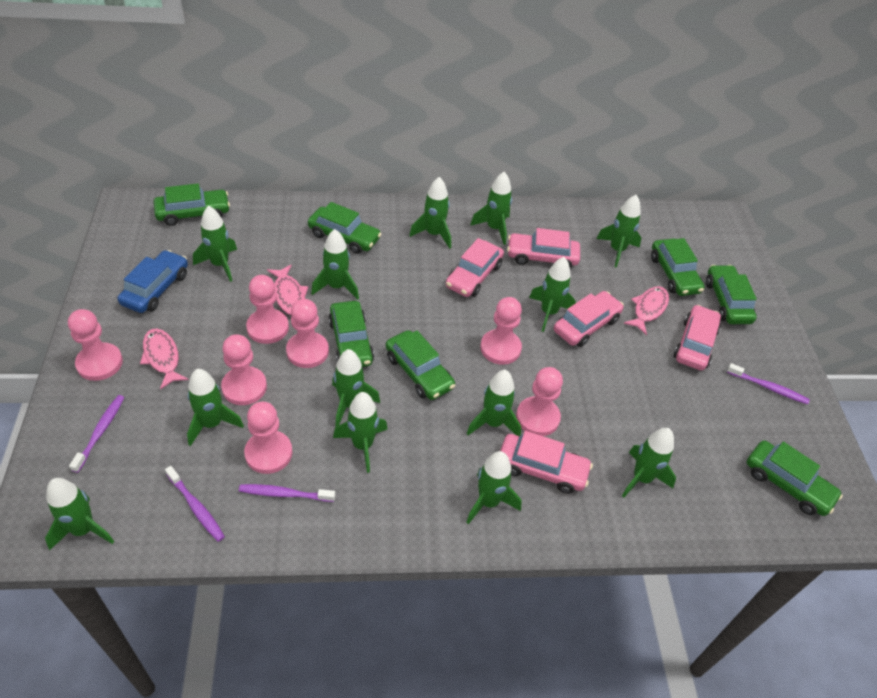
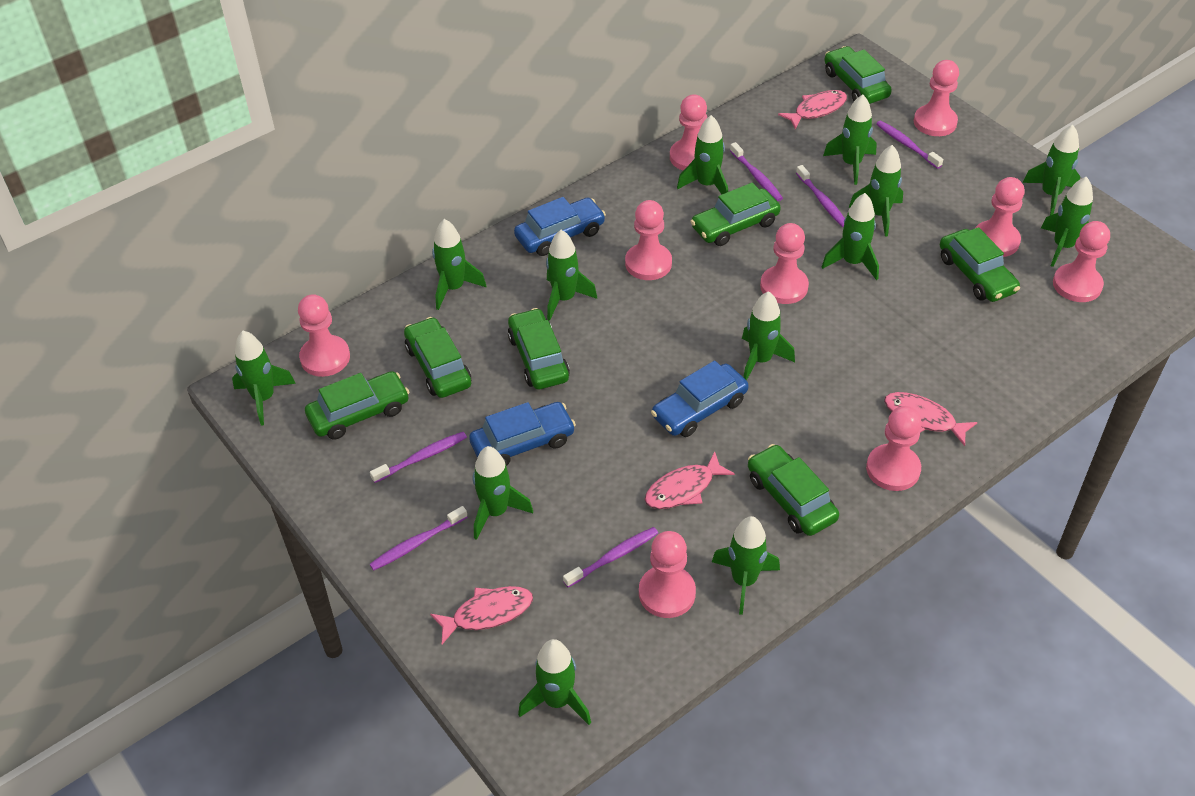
blue car: [118,250,188,313] = 1 -> [469,402,576,466] [514,197,606,256] [651,360,749,437] = 3
pink car: [446,238,504,297] [500,431,593,494] [507,228,580,268] [554,291,624,347] [674,305,721,370] = 5 -> none = 0
pink fish: [140,329,189,390] [267,264,308,316] [623,286,669,335] = 3 -> [430,586,533,644] [645,451,735,509] [778,90,847,129] [884,392,978,446] = 4
pink pawn: [68,309,123,381] [221,334,267,405] [244,402,293,474] [246,275,289,344] [286,299,329,368] [480,297,522,365] [516,367,563,436] = 7 -> [298,294,350,377] [625,200,672,280] [639,531,696,618] [670,94,707,171] [760,223,809,304] [866,406,922,491] [914,60,959,136] [975,177,1025,257] [1053,221,1110,302] = 9
purple toothbrush: [69,395,125,473] [165,466,225,542] [239,484,335,502] [727,363,810,404] = 4 -> [369,506,467,571] [370,432,467,483] [563,527,658,587] [730,142,783,201] [796,165,845,227] [876,121,943,169] = 6

